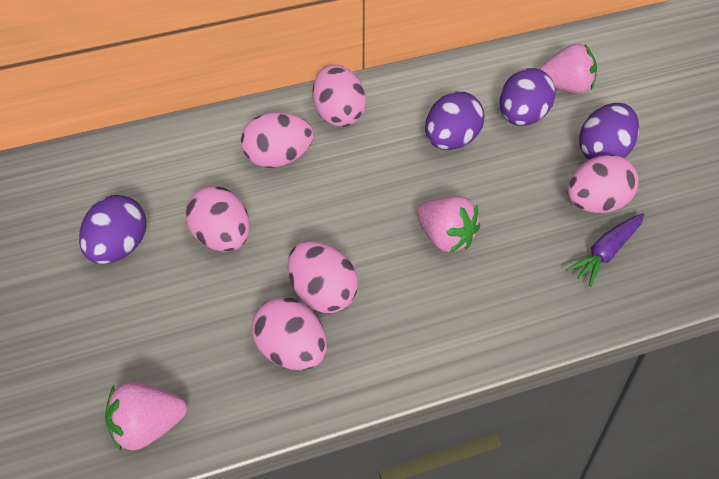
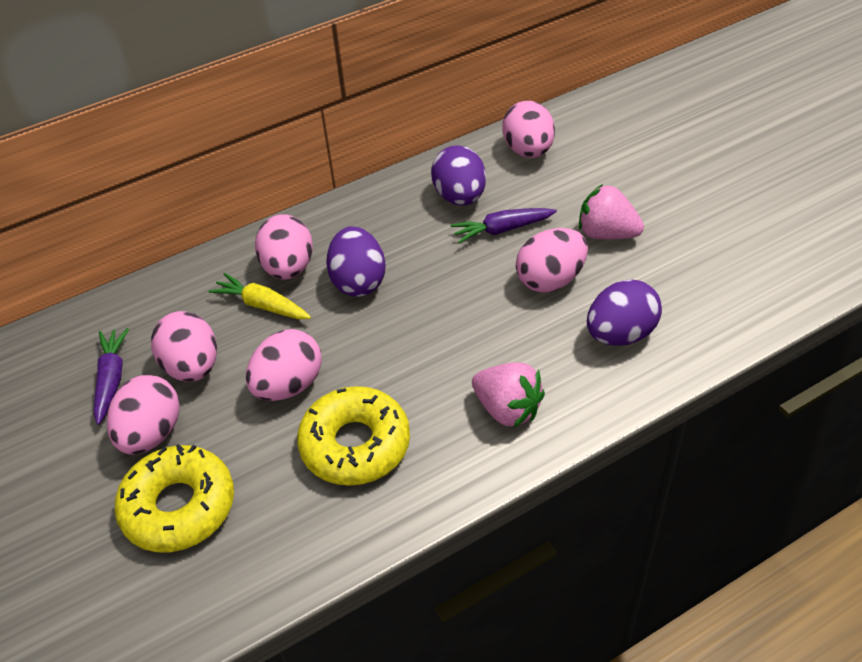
pink strawberry: [105,381,187,452] [417,196,480,253] [539,43,597,94] = 3 -> [472,362,545,427] [579,184,644,239] = 2
purple carrot: [566,213,645,287] = 1 -> [94,328,129,425] [451,208,557,243] = 2
purple egg: [79,195,146,264] [425,92,484,150] [499,68,556,126] [579,103,639,160] = 4 -> [326,226,386,297] [431,145,486,206] [587,279,662,346] = 3
yellow carrot: none = 0 -> [208,273,311,319] = 1
yellow donut: none = 0 -> [115,444,234,552] [297,386,410,486] = 2

